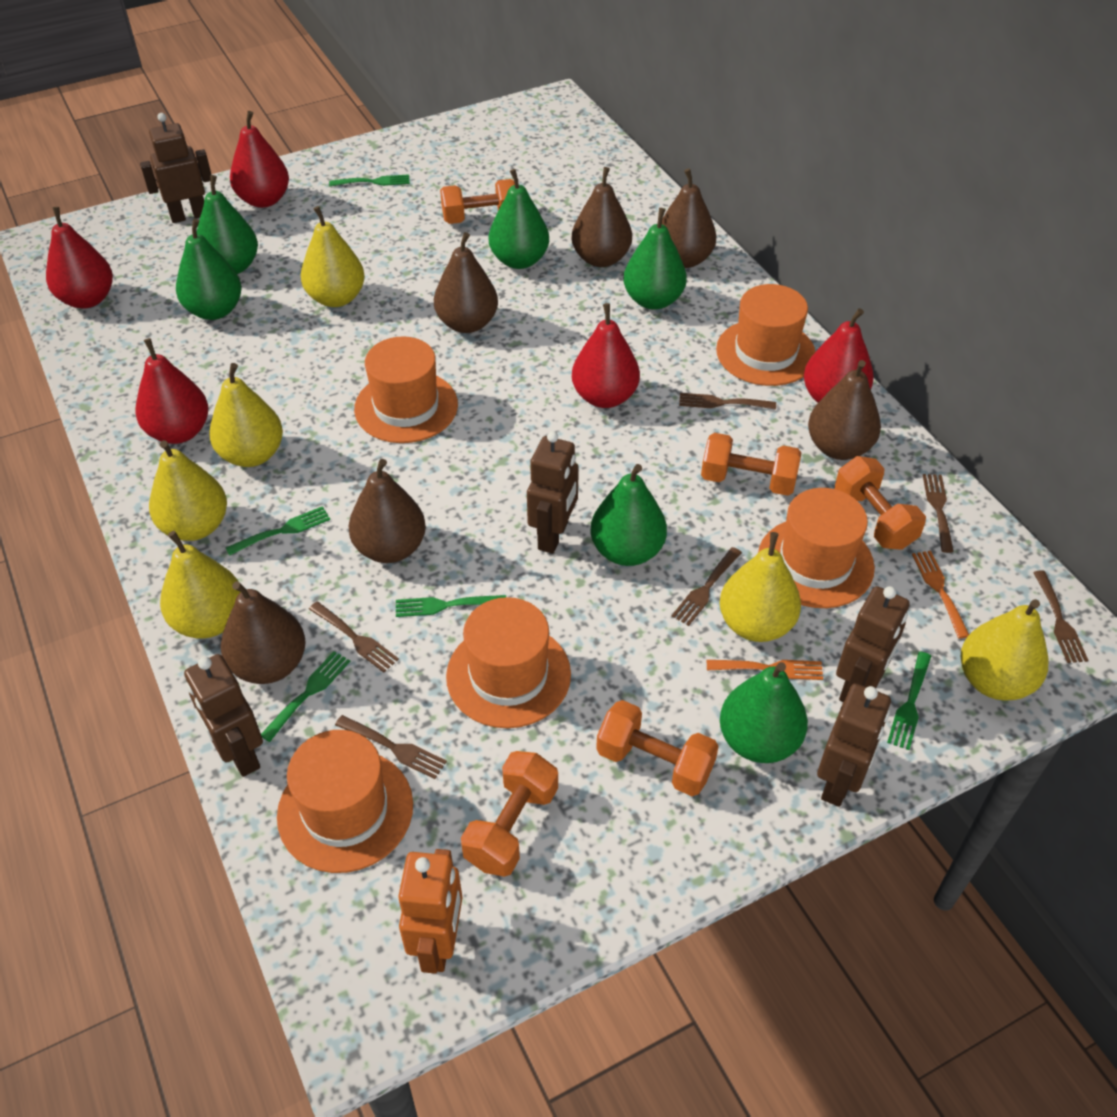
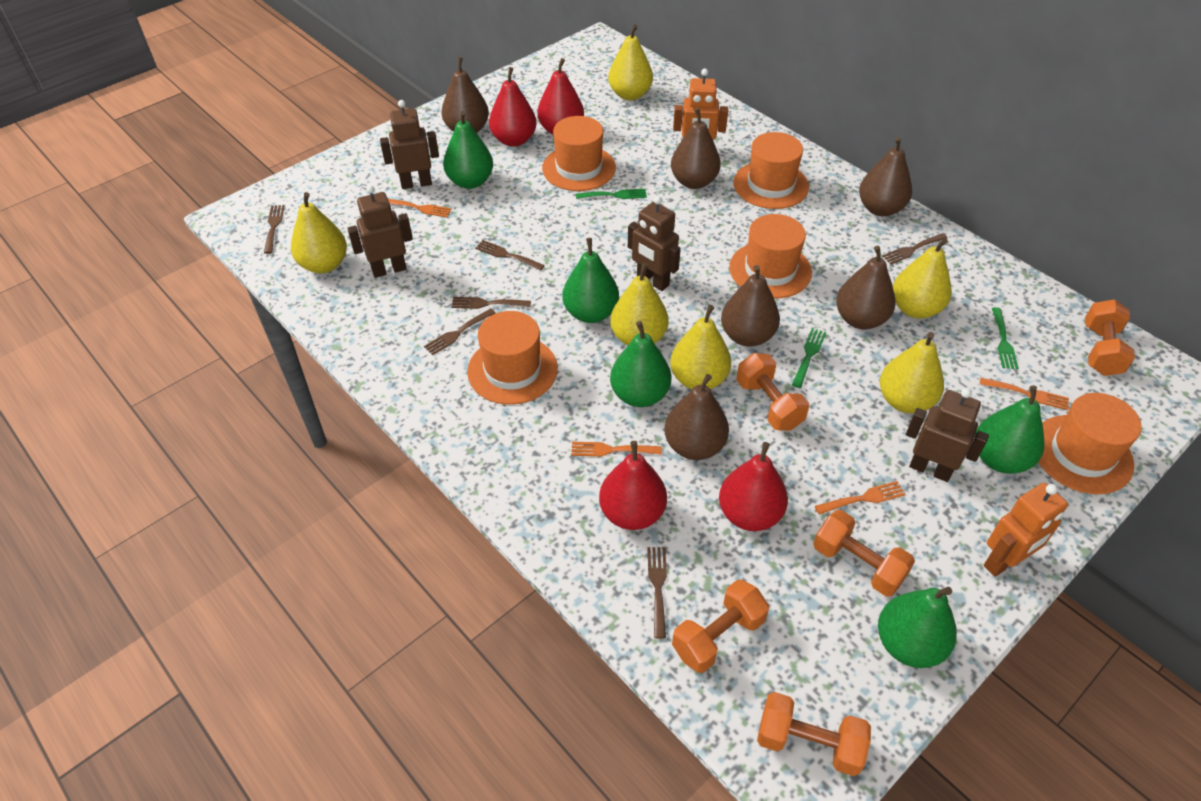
brown robot: [140,113,212,223] [184,654,263,777] [527,431,579,554] [817,684,891,807] [836,586,910,702] = 5 -> [347,185,413,278] [380,100,439,189] [628,196,681,291] [906,388,989,482] = 4
green fork: [226,506,330,556] [261,651,350,742] [329,174,410,186] [396,595,506,617] [887,651,931,750] = 5 -> [576,189,647,199] [792,328,826,388] [992,307,1019,369] = 3
green pear: [176,219,242,320] [197,175,258,274] [489,169,549,269] [590,464,667,566] [624,208,687,310] [720,662,808,763] = 6 -> [443,111,493,189] [563,238,619,323] [610,321,671,407] [878,587,957,668] [975,386,1045,474] = 5
orange fork: [707,660,823,680] [912,551,969,639] = 2 -> [388,199,452,218] [571,442,662,457] [815,481,906,515] [980,378,1069,410] = 4
orange robot: [398,849,462,974] = 1 -> [673,69,728,140] [984,483,1068,577] = 2
red pear: [46,207,113,309] [135,338,208,444] [230,111,289,208] [572,303,640,408] [804,308,874,403] = 5 -> [489,67,537,147] [537,58,584,135] [599,441,667,530] [719,442,788,531] = 4

